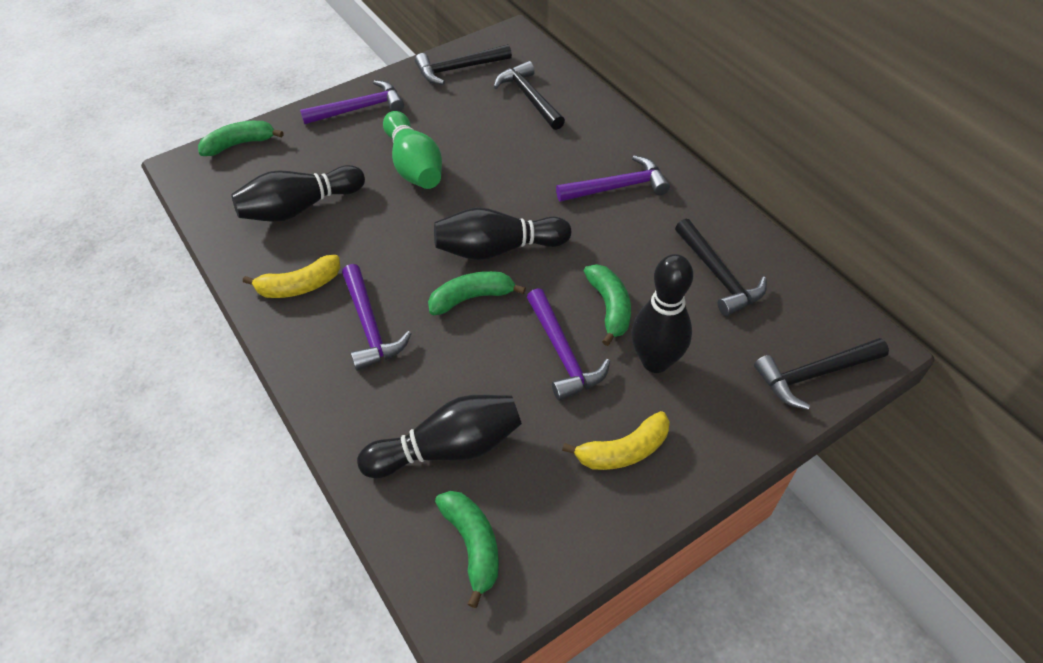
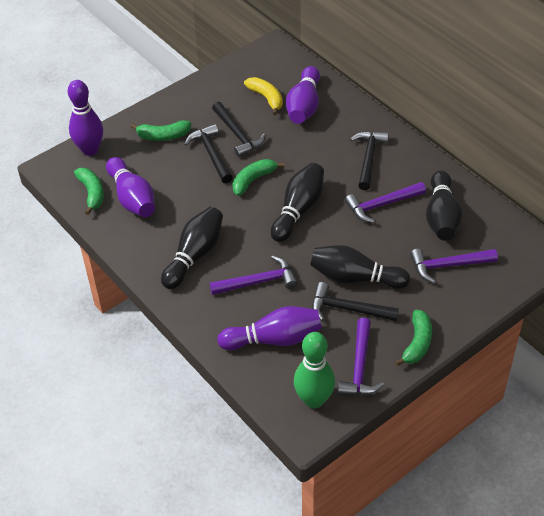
purple bowling pin: none = 0 -> [68,80,103,156] [106,157,155,217] [217,306,322,350] [286,66,320,124] = 4
yellow banana: [243,255,340,298] [562,411,670,470] = 2 -> [244,77,283,115] = 1

